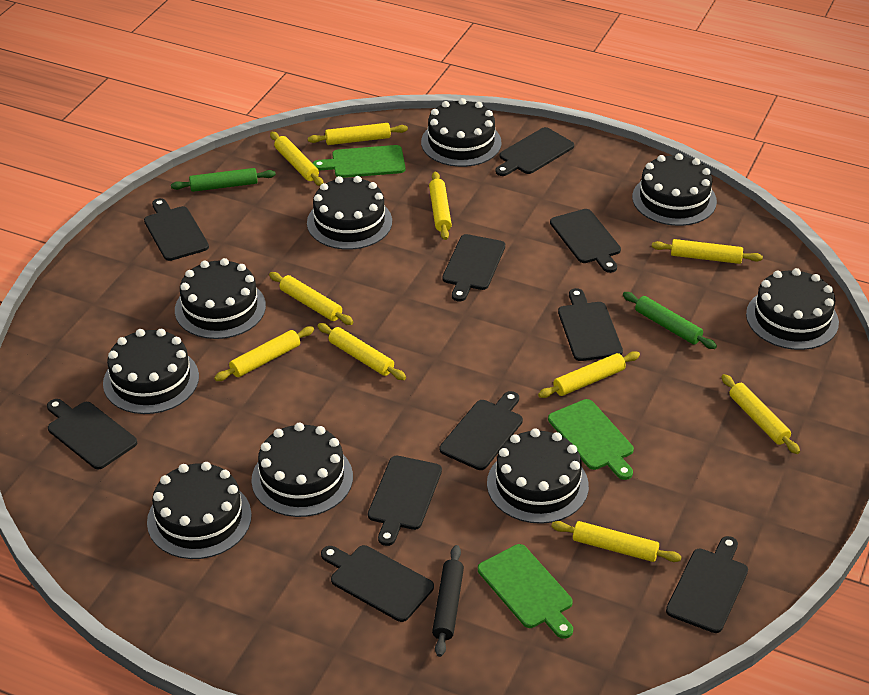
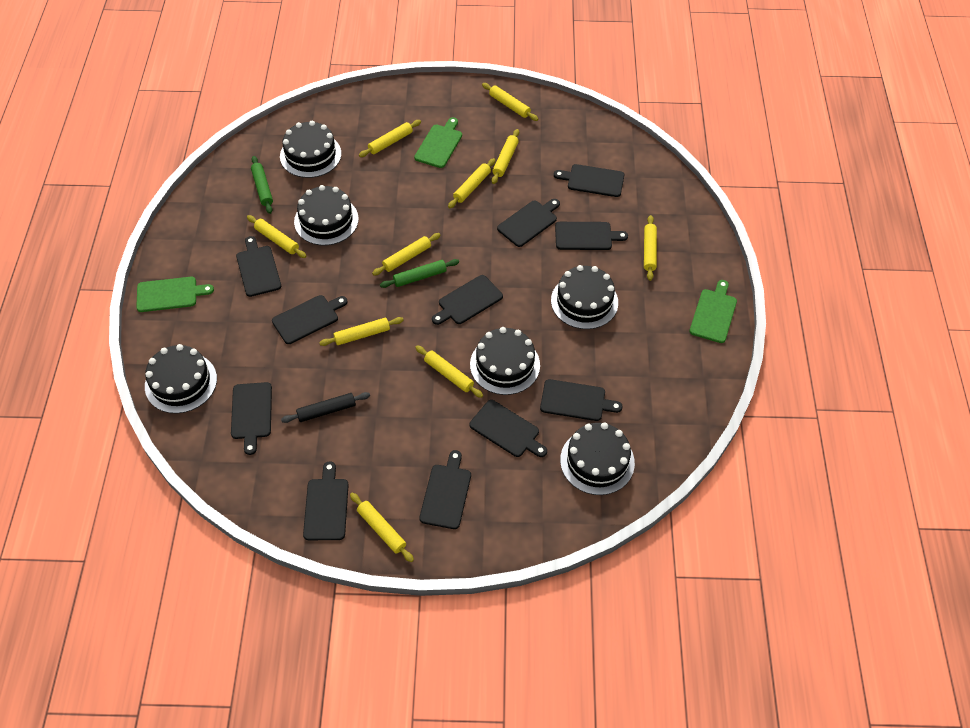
black cake: [103,329,199,414] [147,462,252,559] [175,258,266,339] [251,423,353,517] [307,176,392,250] [421,98,502,167] [487,429,589,524] [632,153,717,226] [746,268,839,350] = 9 -> [145,344,217,413] [280,121,341,178] [294,185,359,245] [470,327,540,395] [551,265,618,329] [560,422,635,495] = 6
black cutting board: [47,399,137,470] [144,198,209,261] [321,545,434,622] [368,456,442,546] [440,391,523,470] [442,234,505,301] [495,127,574,176] [550,209,621,273] [558,288,623,361] [666,536,748,633] = 10 -> [231,382,272,455] [236,236,281,297] [272,295,348,344] [303,461,349,540] [419,450,471,529] [432,275,503,325] [470,400,547,457] [497,199,560,247] [540,379,622,421] [554,164,624,197] [555,222,628,250] = 11

